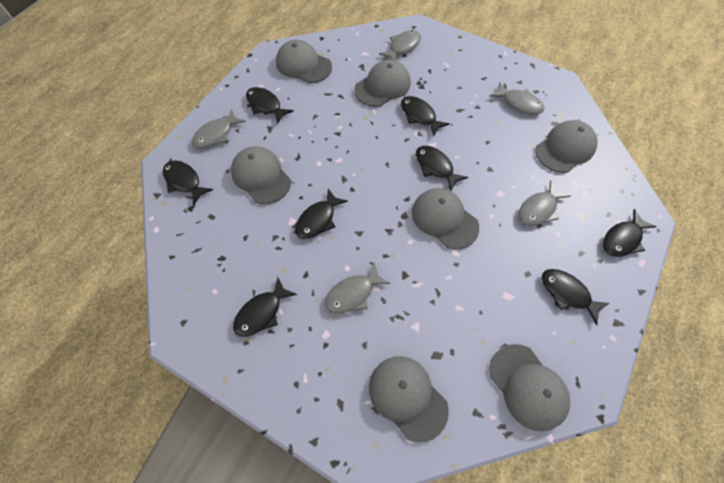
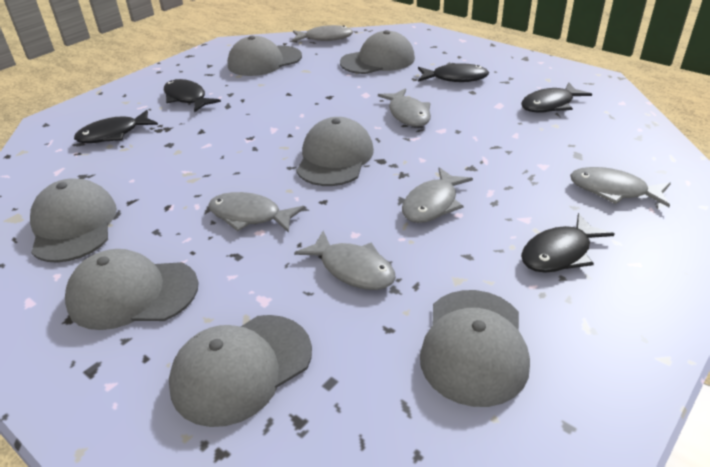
black fish: [163,160,213,206] [233,277,297,337] [246,87,294,125] [295,189,348,239] [401,96,450,137] [416,146,468,190] [542,269,610,325] [603,209,657,257] = 8 -> [74,110,158,143] [164,79,221,113] [418,63,489,82] [521,82,592,113] [521,213,614,273] = 5
grey fish: [192,109,246,148] [325,262,390,313] [379,30,421,61] [489,82,544,115] [519,180,571,226] = 5 -> [208,192,305,233] [292,25,353,42] [294,231,396,290] [378,88,431,127] [402,167,473,223] [570,167,671,207] = 6

